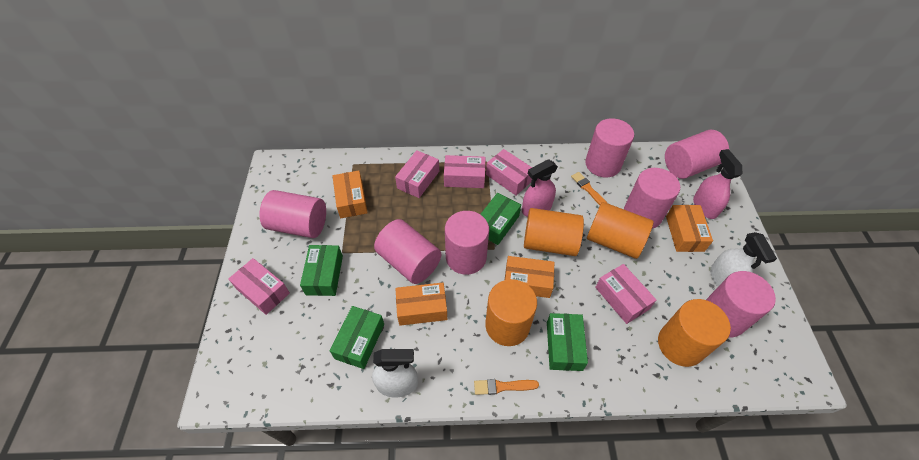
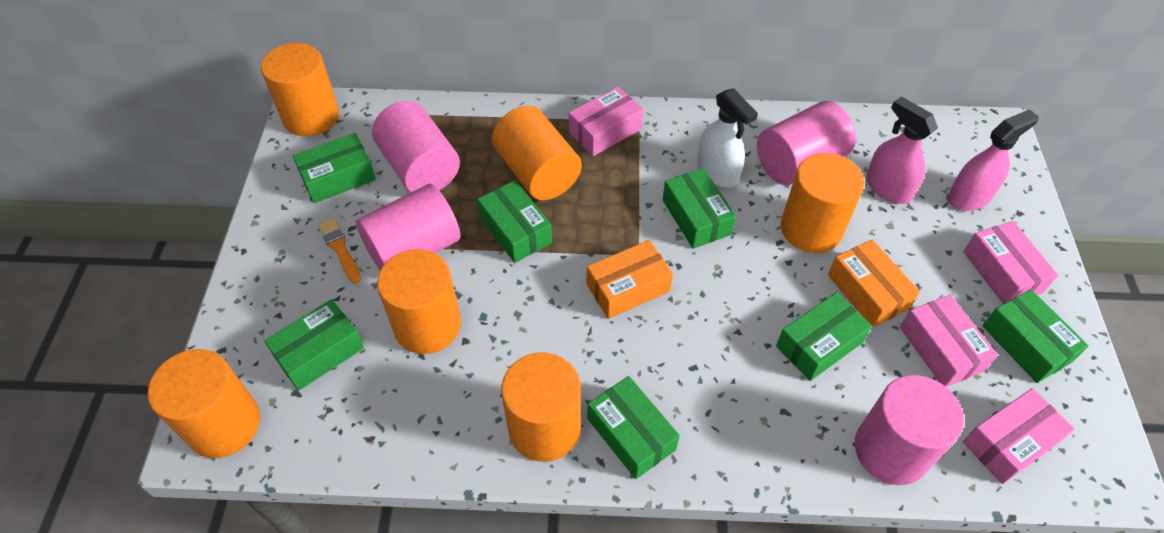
green box: [300,245,343,296] [330,306,384,369] [480,193,521,245] [547,313,588,371] = 4 -> [264,299,364,391] [293,133,376,203] [477,180,552,263] [587,376,680,479] [663,168,736,249] [776,292,872,381] [983,289,1089,383] = 7
orange box: [333,171,368,218] [395,283,447,326] [505,256,555,298] [666,205,713,252] = 4 -> [587,240,673,319] [828,239,920,328] = 2
orange brush: [474,379,539,395] [571,172,607,205] = 2 -> [318,218,361,284] = 1
orange cylinder: [485,279,537,346] [524,208,584,256] [587,202,653,259] [658,299,731,367] = 4 -> [148,349,260,458] [261,43,339,137] [377,249,461,354] [492,106,582,200] [501,353,581,462] [781,153,864,253] = 6
pink box: [228,258,290,315] [395,150,439,198] [444,155,486,188] [486,149,532,195] [595,264,656,324] = 5 -> [569,87,643,156] [900,295,998,387] [963,221,1058,304] [963,388,1074,484] = 4
pink cylinder: [259,190,326,238] [374,219,441,284] [445,211,489,275] [585,118,634,178] [624,168,680,229] [665,130,729,179] [706,271,776,337] = 7 -> [356,184,461,270] [372,101,460,192] [757,101,856,185] [855,375,964,485] = 4
white spray bottle: [372,349,418,397] [710,232,777,287] = 2 -> [697,88,758,188] = 1

